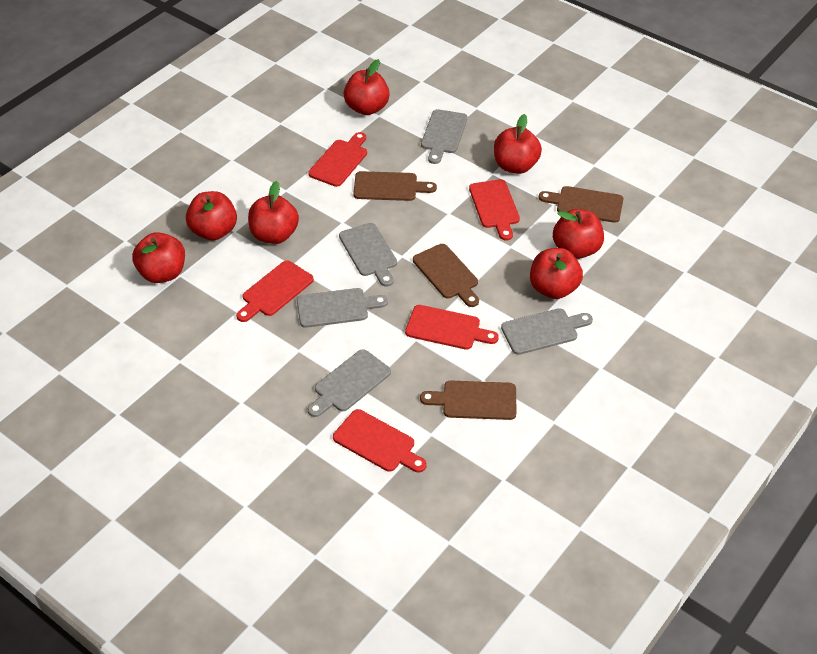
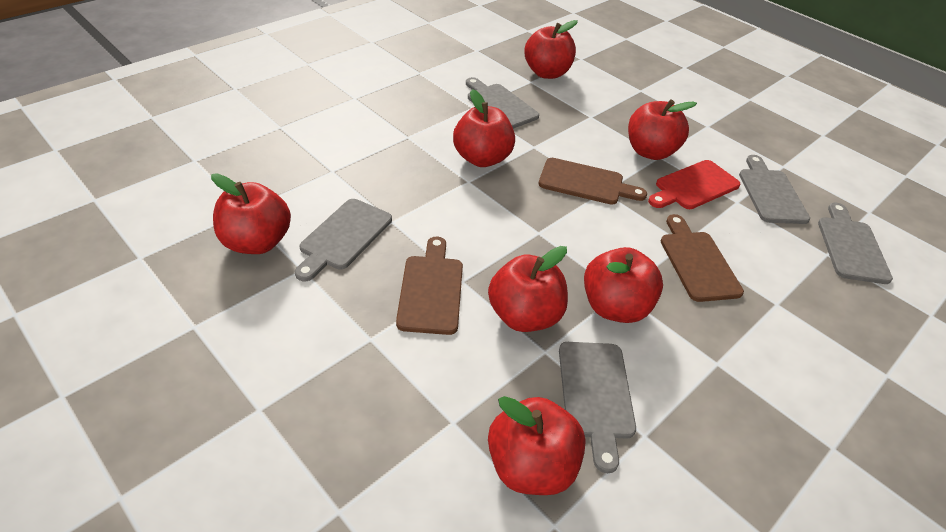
brown cutting board: [353,171,437,201] [413,244,479,307] [420,381,516,420] [539,186,623,223] = 4 -> [396,237,463,335] [539,158,647,205] [661,214,744,302] = 3
red cutting board: [236,260,314,322] [308,132,367,187] [333,409,427,472] [405,305,499,350] [469,179,520,240] = 5 -> [648,160,741,209] = 1

